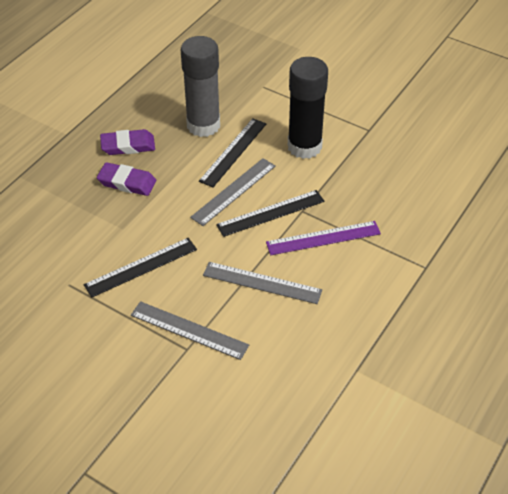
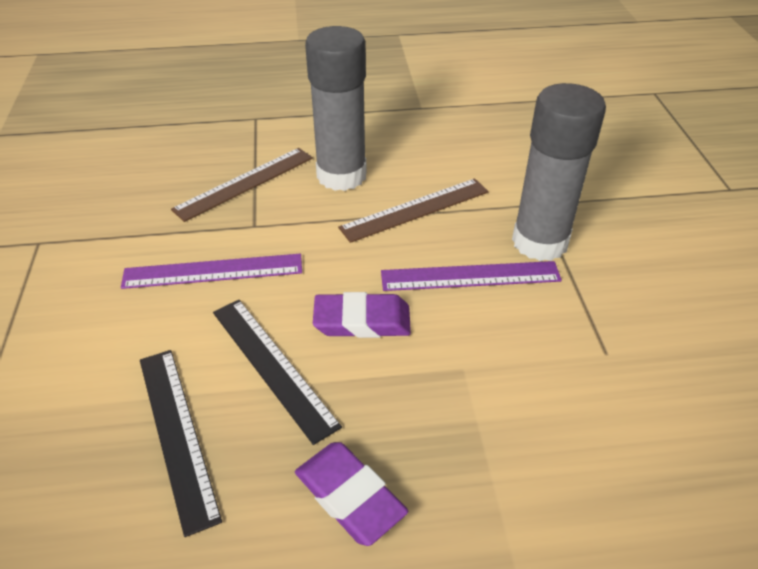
black glue stick: [288,57,328,159] = 1 -> none = 0
black ruler: [84,238,197,298] [199,118,266,187] [216,190,324,237] = 3 -> [140,350,222,537] [213,300,342,445] = 2
brown ruler: none = 0 -> [171,148,313,222] [338,179,489,243] = 2
grey glue stick: [181,36,220,137] = 1 -> [305,26,367,191] [512,83,606,261] = 2
grey ruler: [131,301,249,360] [190,158,276,226] [203,262,322,304] = 3 -> none = 0
purple ruler: [266,221,381,255] = 1 -> [121,254,302,289] [381,261,562,291] = 2

